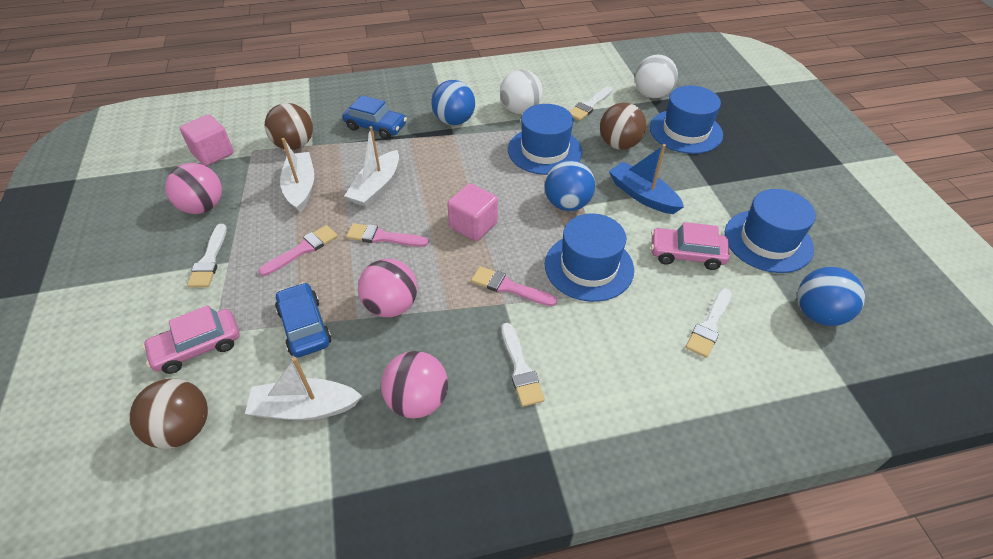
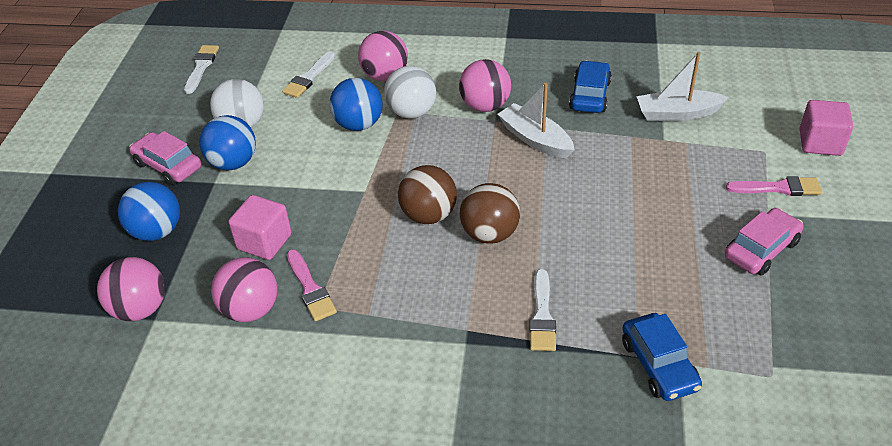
blue boat: [609,144,684,214] = 1 -> none = 0
blue hat: [508,104,582,175] [545,214,634,302] [650,86,723,154] [725,189,816,273] = 4 -> none = 0
brown ball: [130,379,208,449] [265,103,313,150] [600,103,646,150] = 3 -> [398,165,457,224] [460,183,520,244] = 2
pink ball: [165,163,222,214] [358,259,417,317] [381,351,448,419] = 3 -> [97,257,165,321] [211,257,277,322] [358,31,408,81] [459,59,511,112] = 4
pink brush: [258,225,338,276] [346,223,429,247] [471,266,557,306] = 3 -> [287,249,337,321] [726,176,822,196] = 2
white boat: [245,357,362,420] [280,138,314,213] [344,126,399,207] = 3 -> [497,83,575,158] [636,52,729,121] = 2
white brush: [187,224,227,287] [502,323,545,407] [569,86,612,121] [686,288,732,358] = 4 -> [184,45,219,94] [282,51,335,98] [529,269,556,351] = 3

